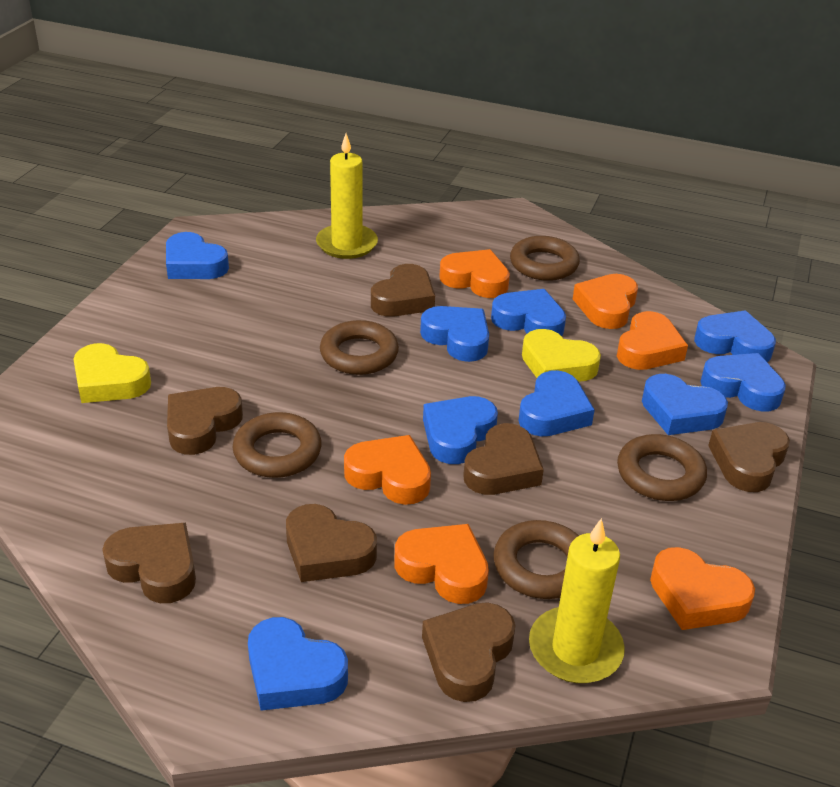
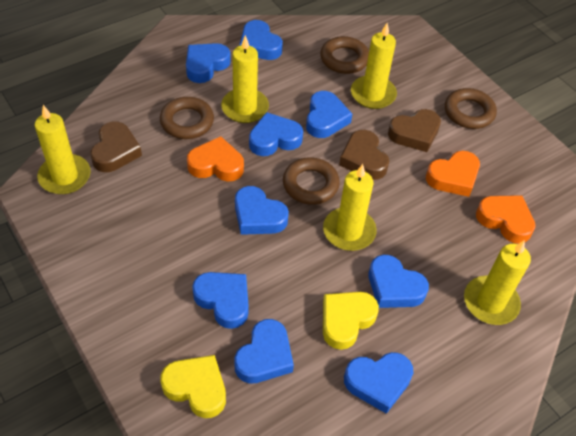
brown heart: [102,523,196,603] [167,387,243,455] [286,504,377,582] [371,264,435,317] [422,602,515,702] [463,423,544,495] [708,422,790,492] = 7 -> [90,122,142,172] [339,130,389,180] [388,109,441,152] = 3
brown ring: [233,412,322,478] [320,320,399,375] [494,520,579,599] [510,236,580,281] [617,434,707,501] = 5 -> [160,97,214,139] [283,157,340,205] [320,36,369,74] [445,88,497,129] = 4
orange heart: [344,435,431,505] [394,524,489,604] [439,249,510,298] [573,274,638,329] [617,311,688,370] [650,547,755,630] = 6 -> [187,136,244,182] [426,151,480,197] [476,195,536,244] = 3
yellow candle: [316,134,378,259] [529,518,625,683] = 2 -> [35,105,91,194] [221,35,269,123] [323,164,377,251] [351,23,397,109] [464,240,531,325] = 5

